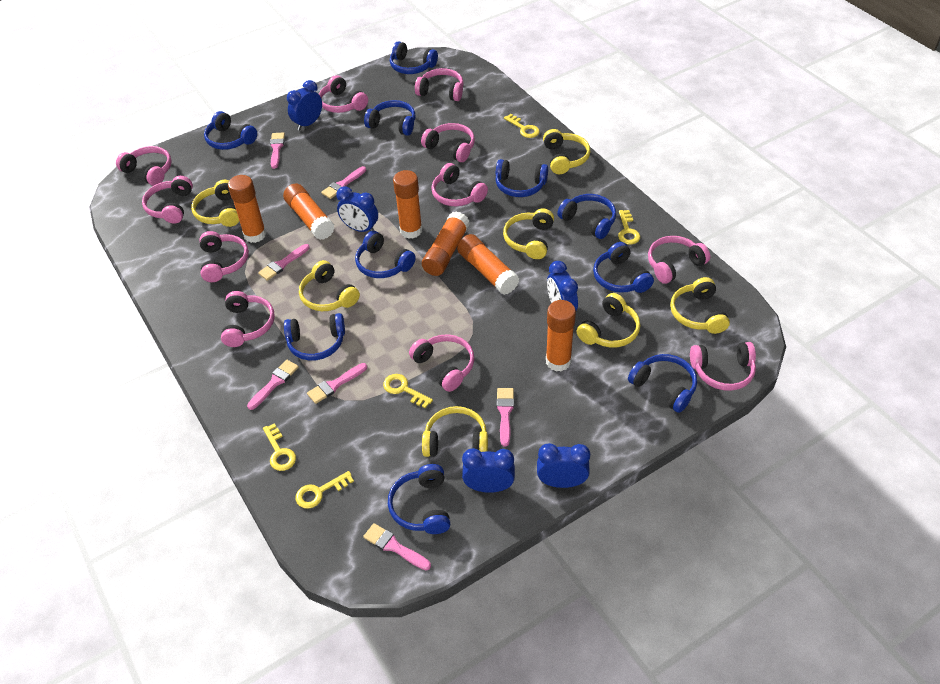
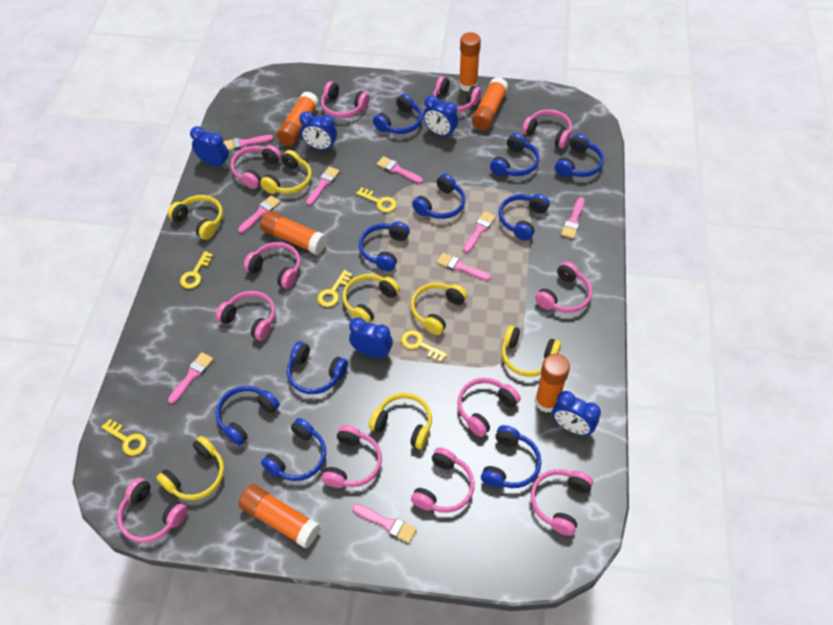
pink brush: [247,360,299,410] [258,244,310,281] [270,132,285,169] [307,363,367,404] [321,166,366,199] [363,523,431,570] [497,388,514,447] = 7 -> [168,352,213,404] [223,135,273,150] [238,195,281,233] [306,166,340,205] [353,504,417,543] [377,156,423,184] [437,253,491,281] [463,211,496,253] [561,197,584,239] = 9
pink headphones: [116,146,172,186] [142,176,193,224] [199,231,249,282] [221,291,275,347] [319,75,368,113] [409,334,474,392] [415,68,464,101] [421,123,475,162] [431,163,488,206] [648,236,710,284] [690,342,756,391] = 11 -> [117,478,187,543] [216,291,275,341] [231,145,281,189] [243,242,301,289] [321,81,370,118] [322,425,382,488] [411,447,475,513] [433,76,481,113] [457,378,521,437] [522,109,572,149] [531,469,593,536] [535,261,592,313] = 12

